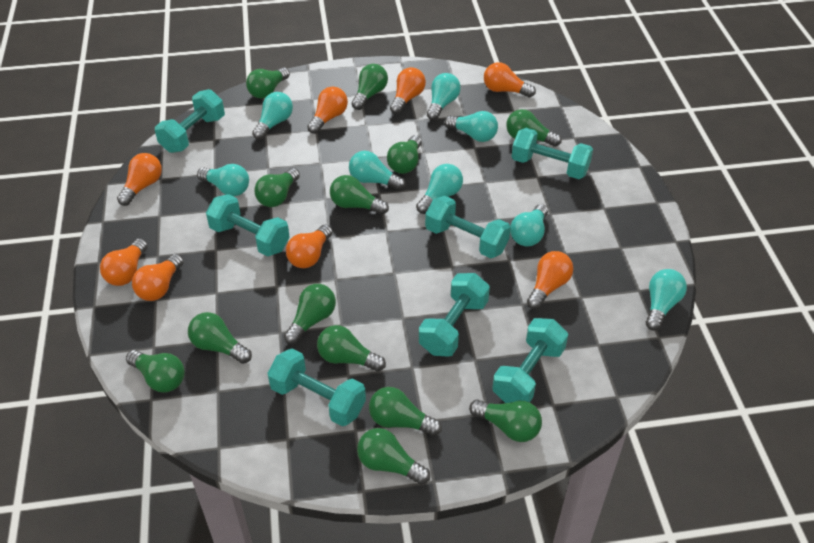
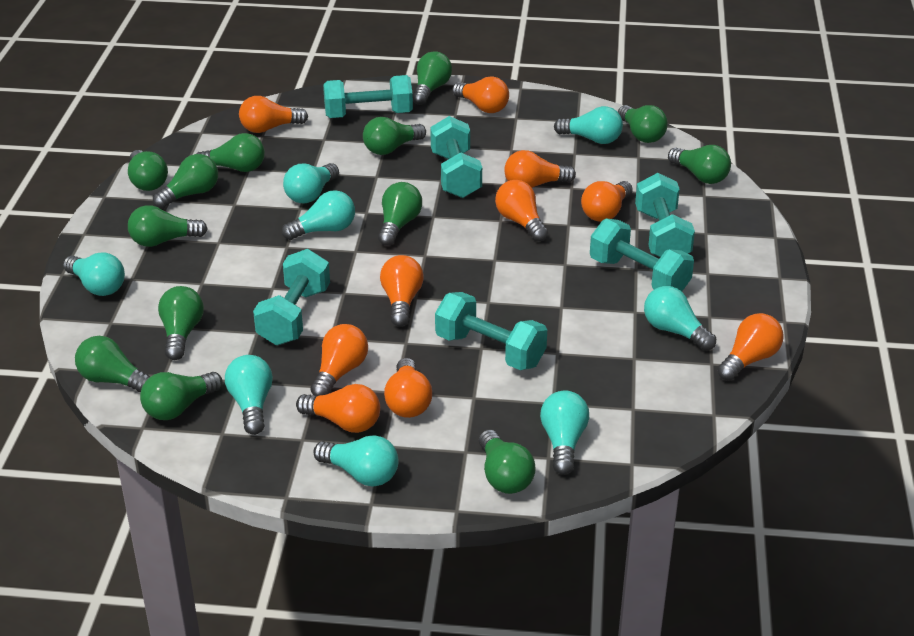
orange light bulb: [100,238,148,286] [117,153,162,206] [132,254,184,301] [286,224,333,268] [307,86,348,134] [390,67,426,114] [484,62,536,98] [527,251,573,309] = 8 -> [239,96,308,133] [296,384,380,433] [310,324,368,396] [380,255,424,327] [384,358,432,418] [452,76,509,113] [495,180,548,242] [504,150,576,188] [581,181,633,222] [717,313,783,381] = 10
turquoise dumbbell: [155,89,225,153] [206,194,290,257] [267,349,366,426] [419,273,490,356] [425,196,511,258] [492,318,568,403] [512,128,593,179] = 7 -> [253,249,330,345] [323,75,413,118] [430,116,482,198] [435,292,547,370] [590,218,694,291] [635,173,695,257] = 6

